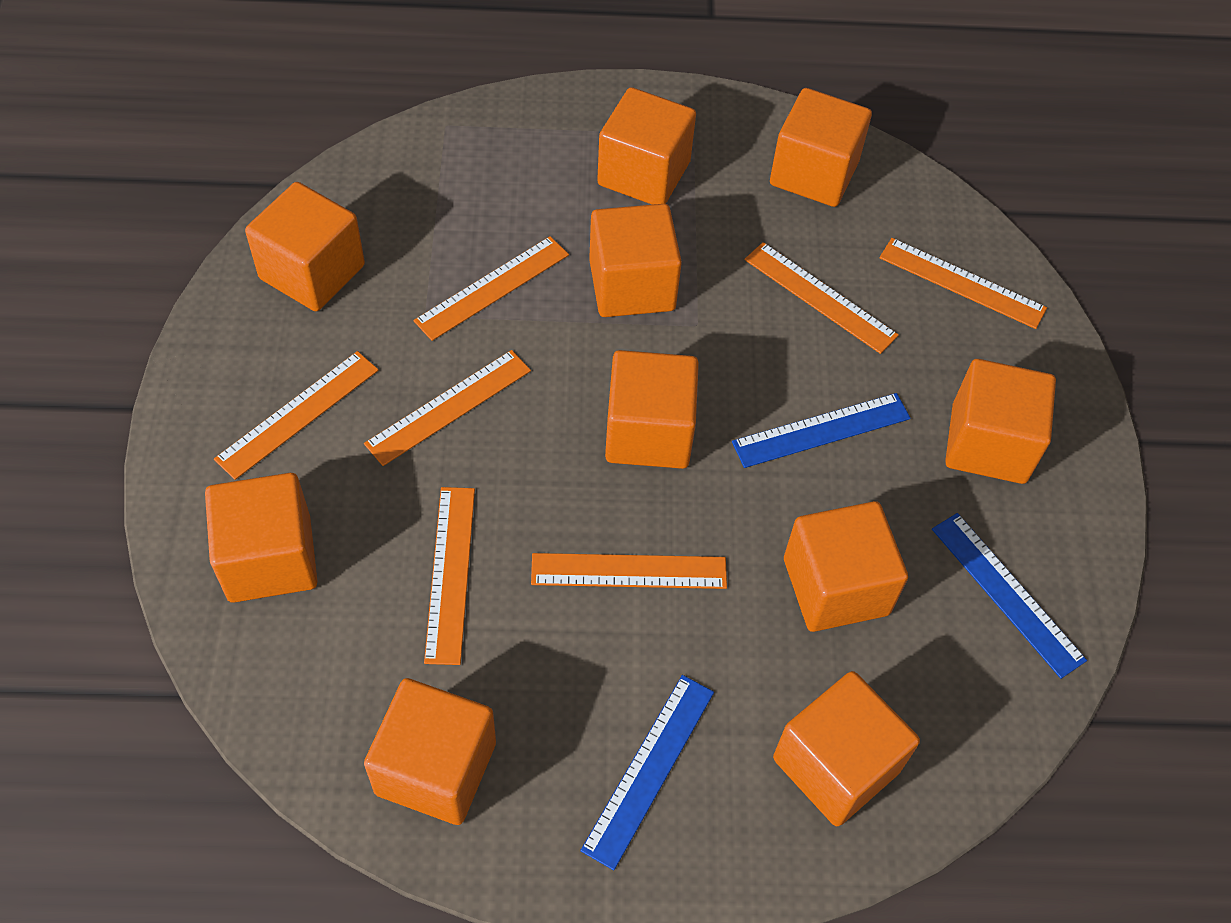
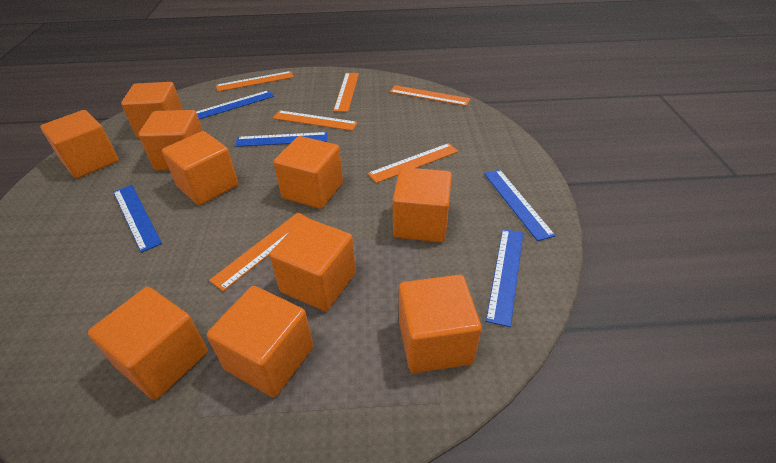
blue ruler: [580,675,714,870] [732,393,911,468] [932,513,1087,679] = 3 -> [113,185,162,253] [196,90,274,119] [235,132,328,147] [484,169,556,241] [486,229,523,327] = 5
orange ruler: [214,351,379,480] [364,350,531,466] [413,236,569,341] [424,487,475,665] [531,553,727,589] [744,242,899,354] [879,238,1047,329] = 7 -> [209,212,310,291] [216,71,294,92] [273,110,358,131] [333,73,359,112] [368,143,458,183] [390,85,471,106] = 6

